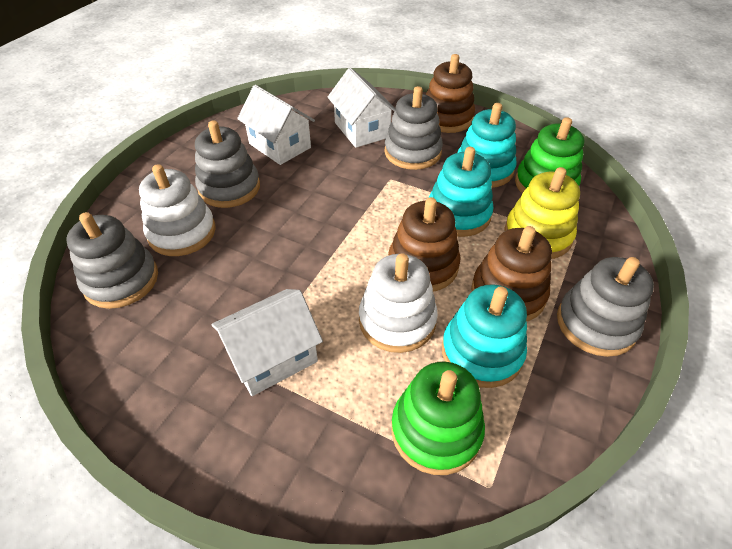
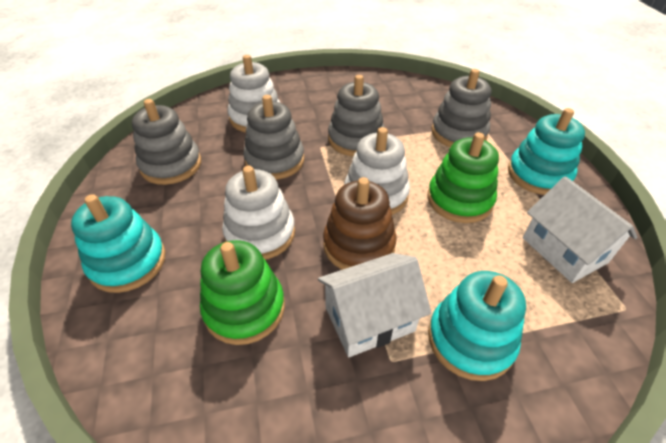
brown stacking toy: [388,197,461,291] [426,54,475,133] [471,226,552,322] = 3 -> [323,177,397,270] = 1
white house: [211,289,323,396] [237,85,315,165] [327,68,396,148] = 3 -> [318,253,432,357] [523,176,638,283] = 2
white stacking toy: [139,164,216,256] [359,253,438,353] = 2 -> [222,166,295,260] [228,55,280,132] [345,127,410,215] = 3
yellow stacking toy: [504,167,580,259] = 1 -> none = 0

